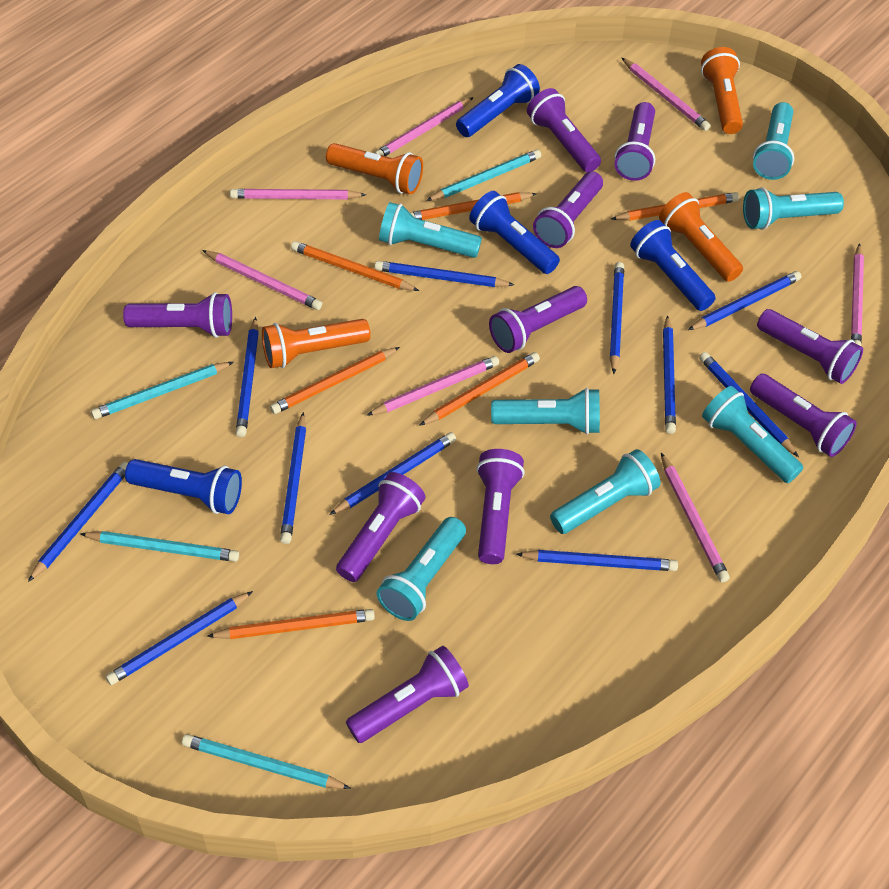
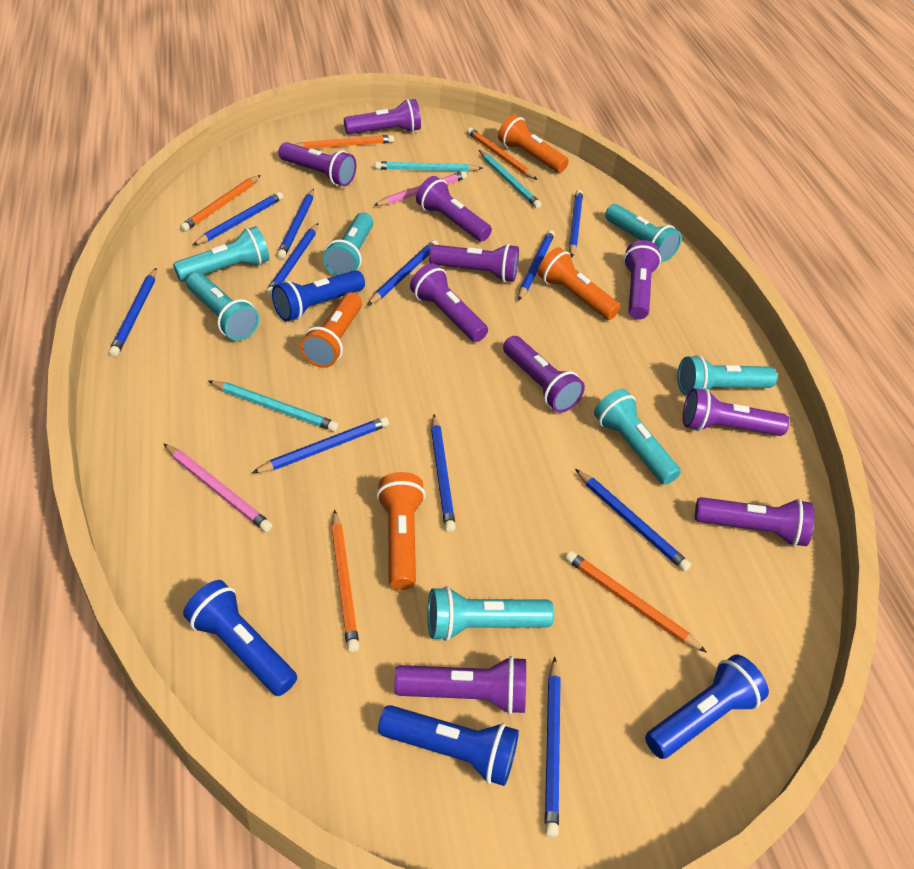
orange pencil: [207,609,375,639] [270,347,400,414] [291,241,419,291] [410,192,537,220] [419,352,540,426] [611,192,739,221] = 6 -> [180,175,260,232] [294,135,394,149] [331,510,359,652] [467,128,537,180] [565,551,707,653] = 5
pink pencil: [202,250,322,310] [230,189,366,200] [366,356,499,416] [374,97,474,156] [622,58,711,131] [661,453,730,583] [851,243,864,346] = 7 -> [164,444,272,532] [373,171,467,206] = 2
turquoise pencil: [80,531,239,562] [91,362,234,419] [182,734,351,789] [426,149,541,201] = 4 -> [208,381,338,431] [375,161,483,172] [479,150,542,209] = 3

